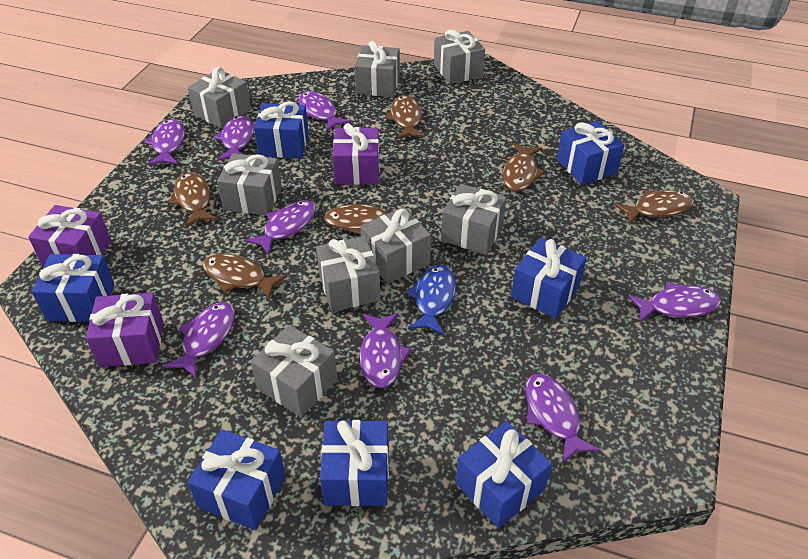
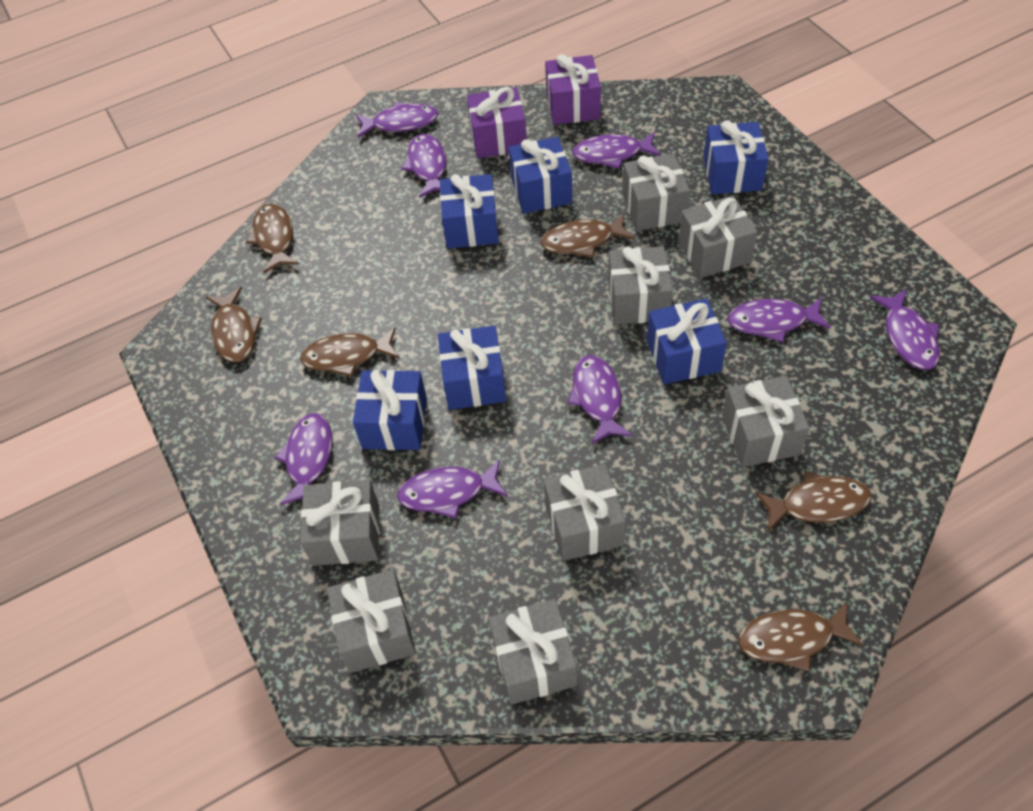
blue fish: [406,265,456,335] = 1 -> none = 0
blue gift: [32,254,114,322] [188,429,286,530] [254,102,309,158] [320,420,389,506] [456,421,552,528] [511,238,586,319] [557,121,624,185] = 7 -> [353,370,427,450] [438,326,506,410] [440,174,499,249] [509,137,572,214] [647,298,727,384] [703,121,769,194] = 6
purple gift: [28,205,111,266] [86,293,163,367] [333,123,380,185] = 3 -> [467,87,526,158] [545,54,601,125] = 2

